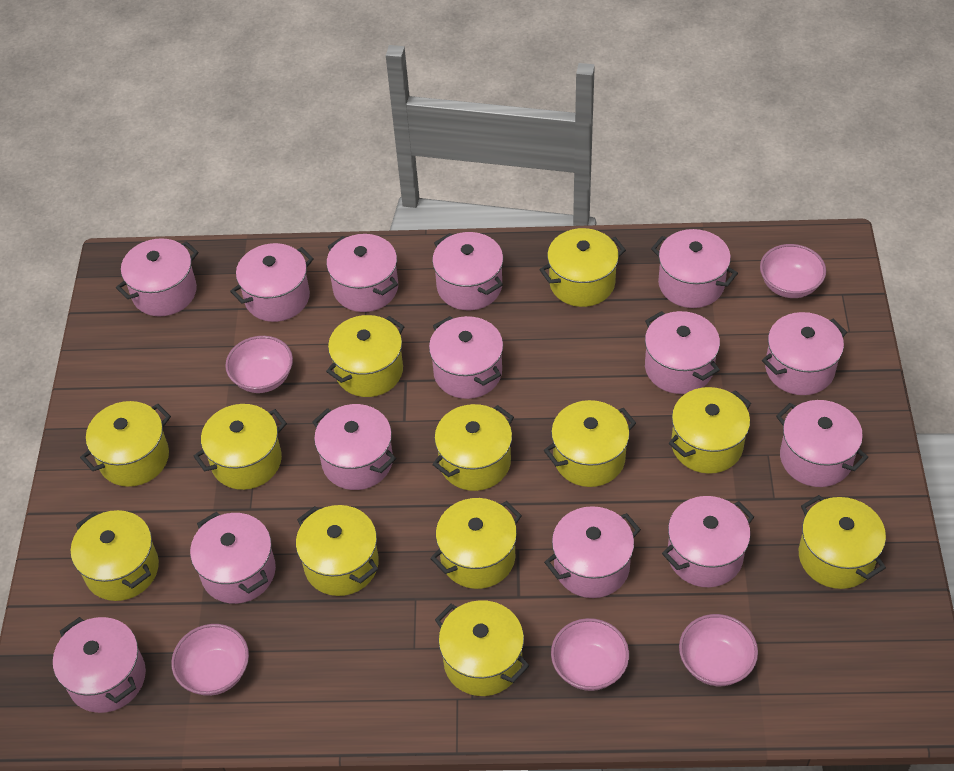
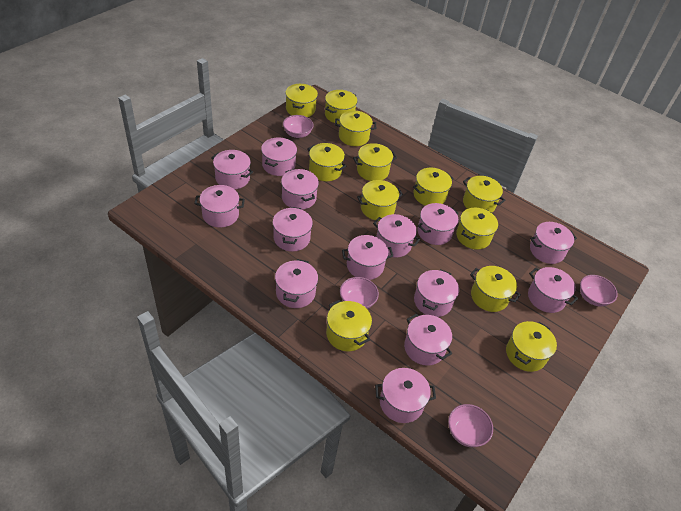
pink bowl: [171,624,249,696] [225,336,293,393] [551,618,629,691] [679,614,758,686] [760,244,826,298] = 5 -> [283,115,314,138] [340,277,379,309] [448,404,493,447] [580,275,618,306] = 4

